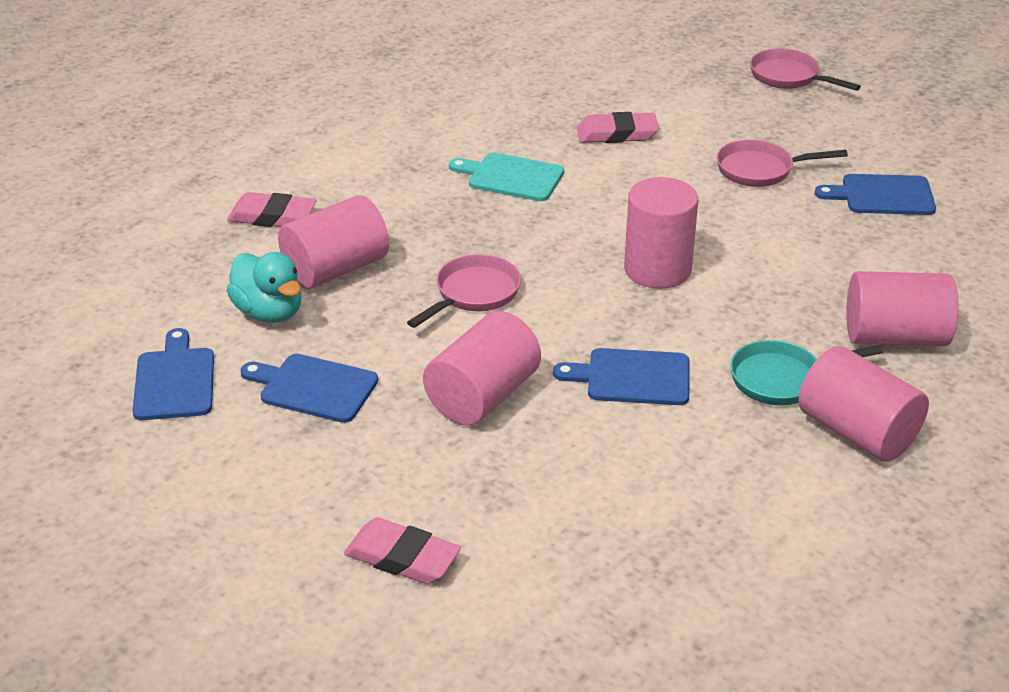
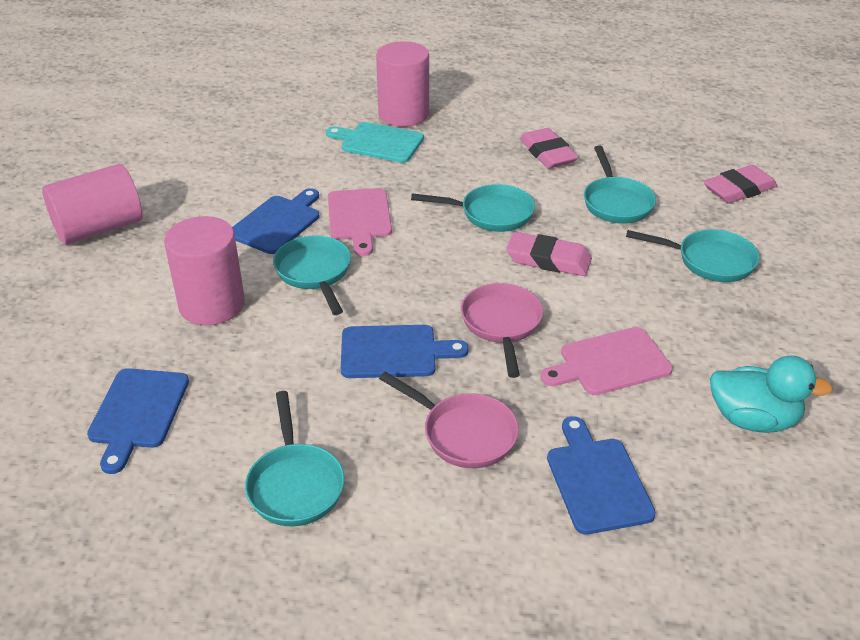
pink cutting board: none = 0 -> [328,188,392,256] [541,327,673,395] = 2
pink cylinder: [278,195,389,289] [423,311,541,425] [624,177,698,289] [798,346,929,462] [846,271,958,346] = 5 -> [42,164,143,245] [164,216,245,325] [376,41,429,127] = 3
pink pan: [407,254,521,328] [716,140,848,187] [750,48,861,91] = 3 -> [379,371,519,468] [461,283,543,378] = 2
turquoise pan: [730,340,883,405] = 1 -> [245,391,345,526] [273,235,351,315] [411,184,535,232] [584,146,656,223] [626,229,760,282] = 5

